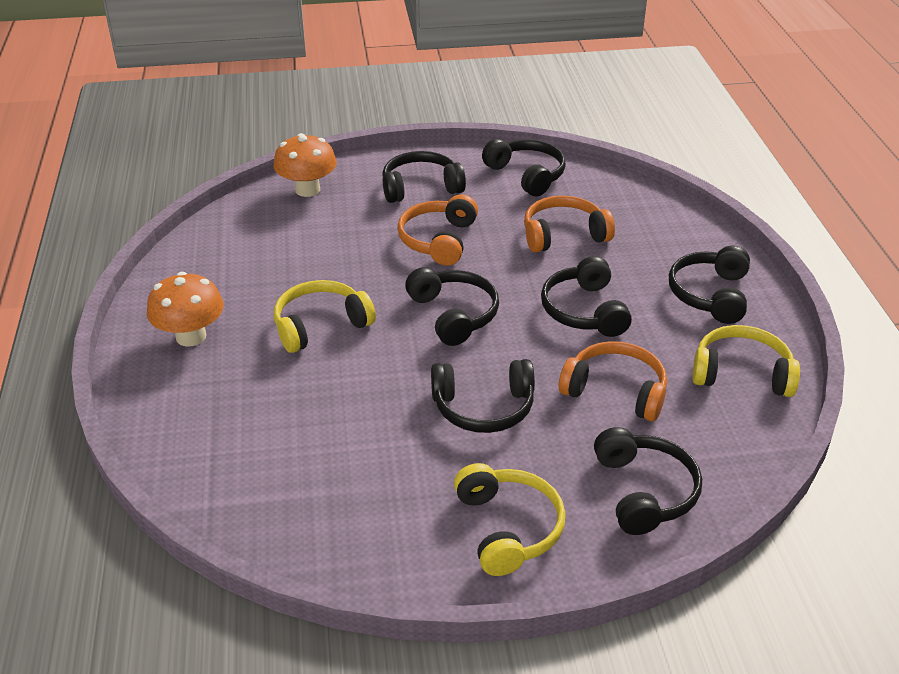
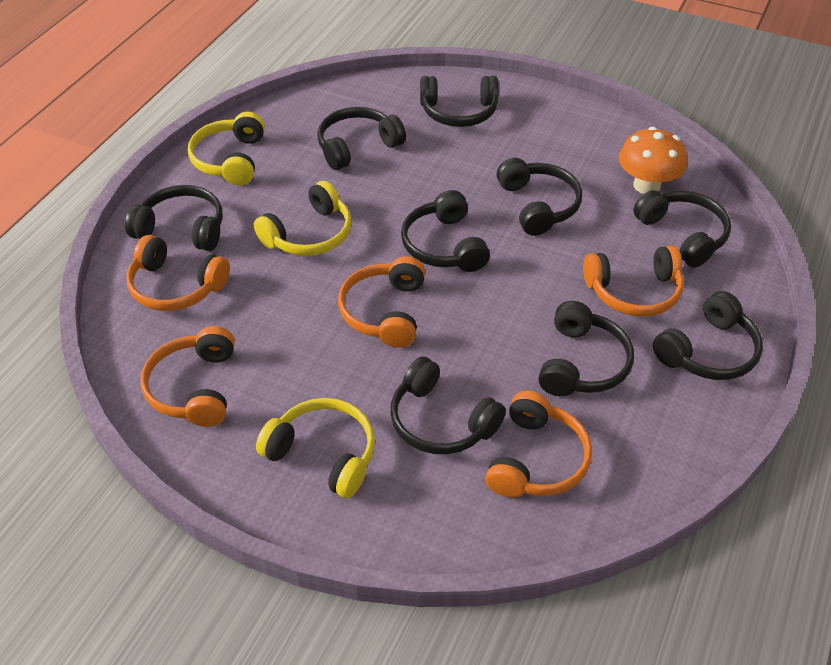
black headphones: [382,151,466,203] [405,267,499,346] [431,359,535,433] [482,139,566,196] [541,256,632,337] [594,427,702,535] [669,246,750,324] = 7 -> [125,185,223,251] [317,107,406,170] [390,356,506,454] [401,190,490,272] [420,76,499,127] [496,158,582,236] [538,301,634,396] [633,190,731,268] [653,291,763,380] = 9
orange headphones: [397,194,478,266] [524,196,615,253] [559,341,667,421] = 3 -> [126,235,230,311] [141,326,235,427] [338,256,425,348] [485,391,592,498] [583,246,684,316] = 5
orange mushroom: [147,272,224,347] [273,133,337,197] = 2 -> [619,127,687,194] = 1

